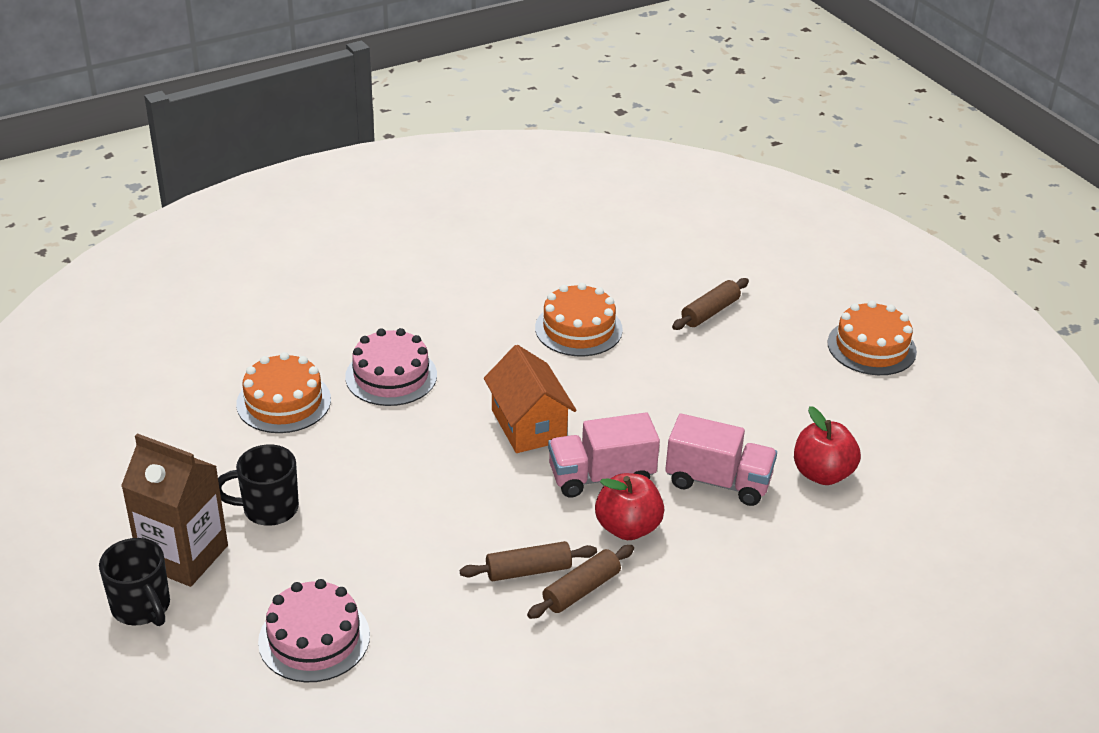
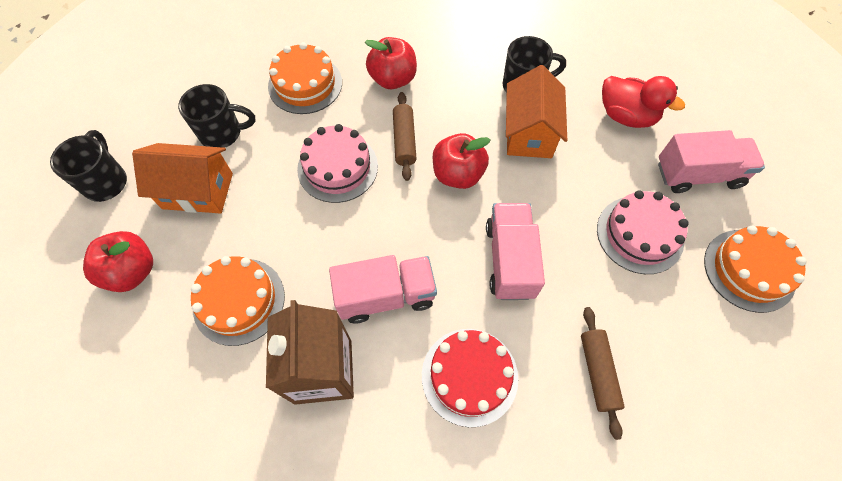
black mug: [99,538,170,626] [218,444,299,526] = 2 -> [50,130,127,202] [178,84,255,148] [503,36,566,93] = 3
brown rolling pin: [460,541,597,581] [527,545,634,619] [672,278,749,330] = 3 -> [393,92,417,181] [581,307,625,440] = 2
orange house: [484,345,577,453] = 1 -> [132,143,233,214] [506,65,567,158] = 2
pink truck: [548,412,660,498] [665,414,777,506] = 2 -> [329,255,437,324] [486,203,545,300] [658,130,765,193] = 3
red apple: [595,473,664,540] [794,406,861,485] = 2 -> [83,231,153,292] [365,37,417,89] [433,133,490,189] = 3
red cake: none = 0 -> [422,329,518,427] = 1
red duck: none = 0 -> [602,76,685,128] = 1

